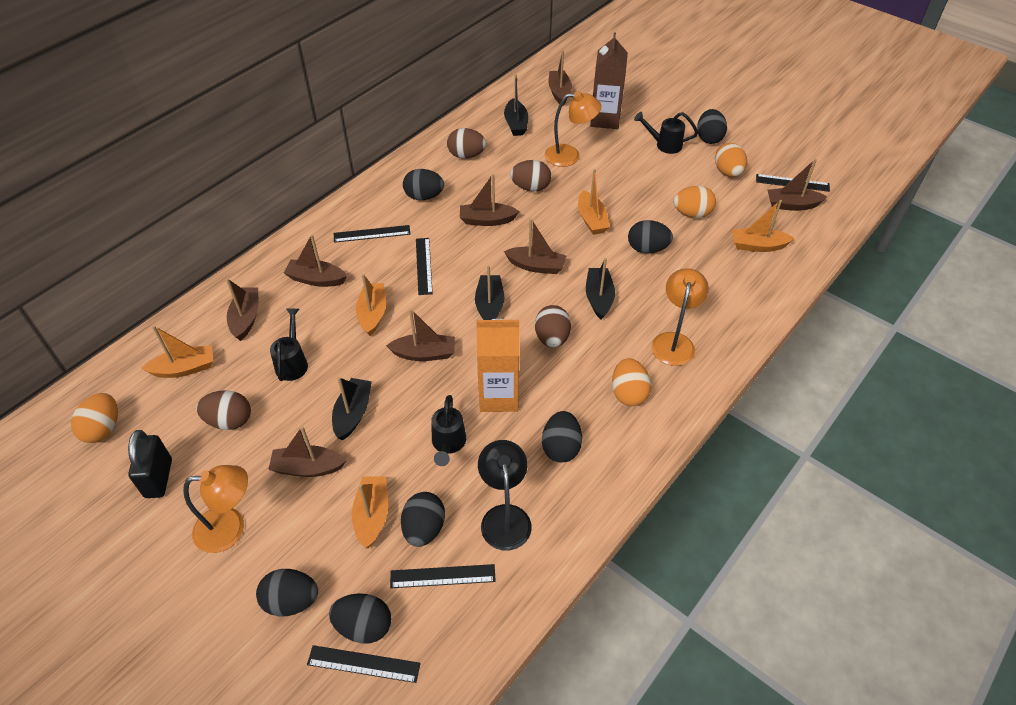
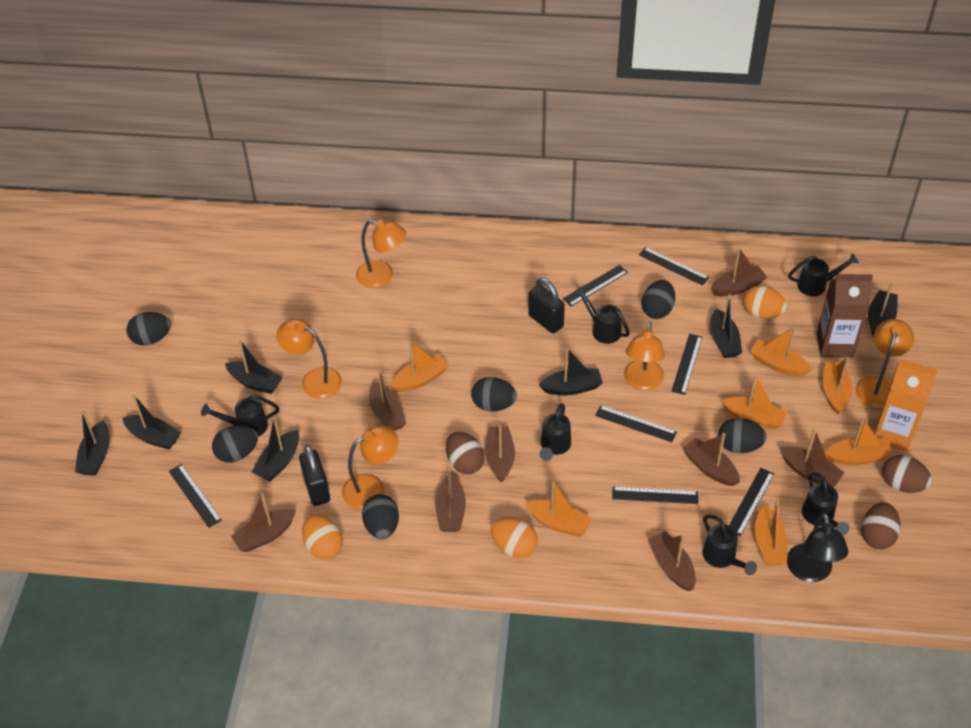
black boat: [332,377,372,440] [475,265,504,320] [504,74,528,136] [586,258,615,319] = 4 -> [75,410,110,476] [122,395,181,450] [225,339,283,394] [252,417,299,482] [539,348,603,395] [710,294,742,358] [868,282,898,337] = 7
black egg: [256,569,318,616] [329,593,391,643] [401,492,445,547] [403,169,444,200] [542,411,582,463] [628,220,673,253] [697,109,727,144] = 7 -> [126,312,171,346] [212,425,258,463] [362,494,399,539] [471,377,517,412] [641,280,675,319] [718,418,767,453] = 6
black padlock: [128,430,172,498] = 1 -> [299,445,330,506] [528,278,565,333] = 2
black ruler: [307,645,421,683] [334,225,410,243] [390,564,496,588] [416,238,433,295] [756,174,830,192] = 5 -> [169,464,222,528] [563,265,628,306] [595,405,677,442] [612,487,698,504] [639,247,709,286] [671,334,702,395] [729,468,774,536] = 7
black watering can: [270,308,308,381] [431,395,466,466] [634,112,698,154] = 3 -> [201,395,279,437] [539,403,571,461] [574,286,630,344] [703,515,757,575] [788,253,859,296] [802,472,849,535] = 6
brown egg: [196,390,251,430] [447,128,486,159] [510,160,551,191] [535,305,571,348] = 4 -> [446,432,484,474] [861,502,901,549] [882,455,932,493] = 3
orange boat: [141,326,213,378] [352,476,388,549] [356,274,386,336] [578,169,610,235] [732,200,794,252] = 5 -> [391,342,449,392] [525,481,592,537] [722,375,787,429] [750,326,812,376] [755,498,787,566] [823,357,852,415] [825,418,893,465] = 7
orange egg: [71,393,118,443] [612,358,651,406] [673,186,716,218] [715,143,747,177] = 4 -> [302,514,343,560] [491,517,538,558] [743,286,787,319] = 3
orange lamp: [183,465,248,553] [545,91,602,167] [652,268,709,366] = 3 -> [277,319,342,399] [342,426,399,510] [356,219,406,288] [624,322,665,390] [855,319,914,408] = 5

